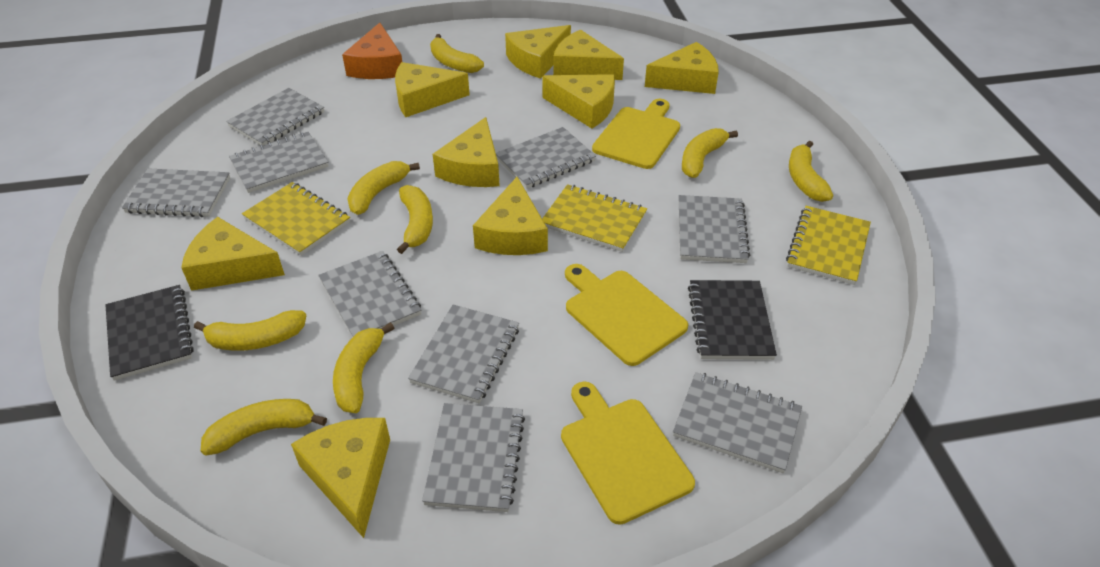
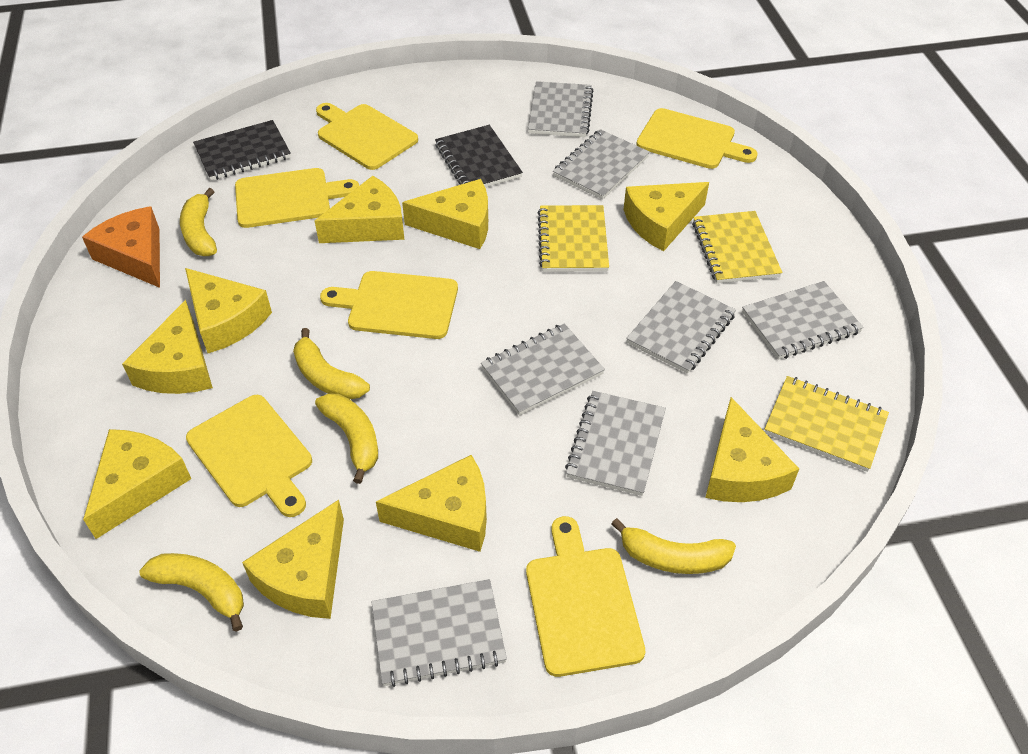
grey notebook: [122,168,230,217] [226,88,325,146] [229,132,329,193] [318,251,421,337] [408,305,519,403] [422,403,525,512] [496,127,596,189] [673,372,802,473] [678,195,750,263] = 9 -> [372,579,507,687] [481,323,605,415] [528,81,593,137] [553,129,650,200] [565,391,666,496] [626,281,736,374] [742,281,863,360] = 7
yellow banana: [194,310,306,351] [201,399,327,456] [333,322,394,413] [347,161,420,215] [397,185,433,254] [430,34,484,73] [682,128,738,178] [789,141,833,202] = 8 -> [139,553,244,632] [180,188,217,256] [293,328,370,399] [315,393,378,484] [611,518,736,574] = 5
yellow cutting board: [561,381,695,525] [565,264,688,366] [592,99,680,169] = 3 -> [186,395,312,517] [235,168,359,228] [316,103,418,170] [320,271,458,339] [526,516,645,677] [636,108,758,169] = 6

